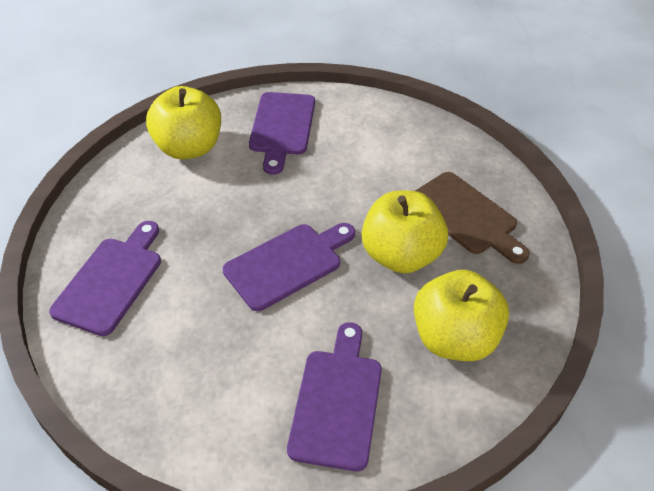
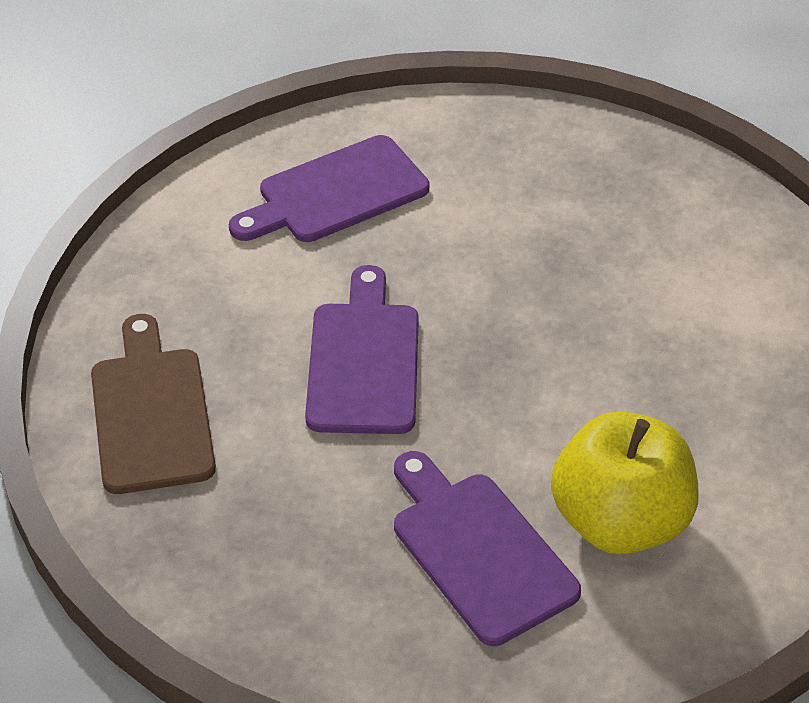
purple cutting board: [49,221,161,336] [223,223,355,311] [249,92,315,175] [287,322,382,471] = 4 -> [229,135,429,242] [305,265,419,434] [394,451,581,646] = 3
yellow apple: [146,86,221,159] [362,191,448,274] [414,270,509,361] = 3 -> [551,411,698,555] = 1

